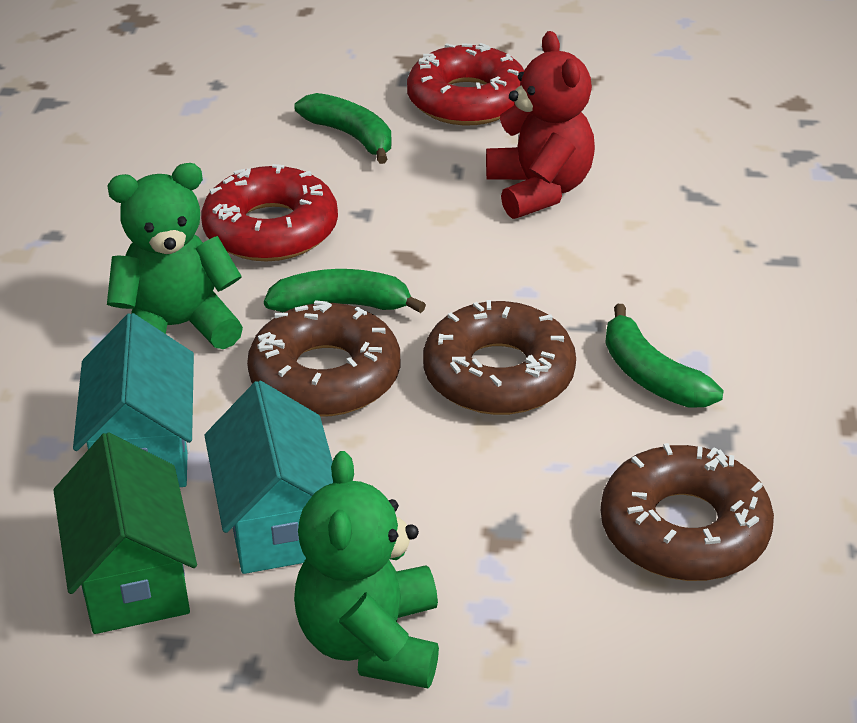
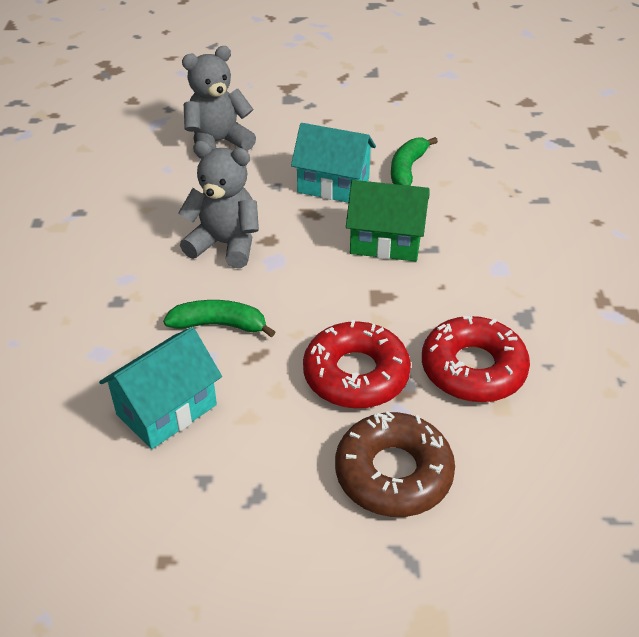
brown donut: [247,300,400,417] [423,300,576,415] [601,443,774,581] = 3 -> [335,411,455,517] = 1
green banana: [264,269,426,313] [295,93,392,164] [605,304,724,408] = 3 -> [163,300,275,337] [391,137,438,186] = 2
green teddy bear: [107,163,243,349] [294,451,439,688] = 2 -> none = 0
grey teddy bear: none = 0 -> [178,141,259,268] [182,46,256,160] = 2
red teddy bear: [486,31,595,219] = 1 -> none = 0

